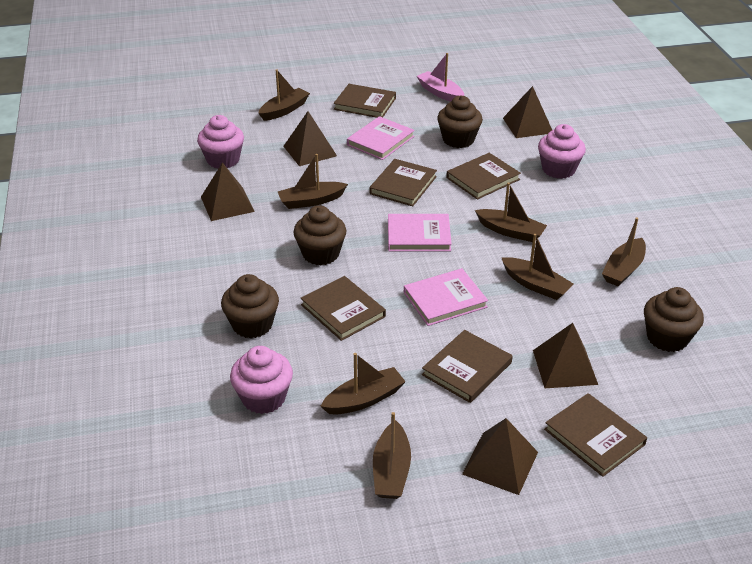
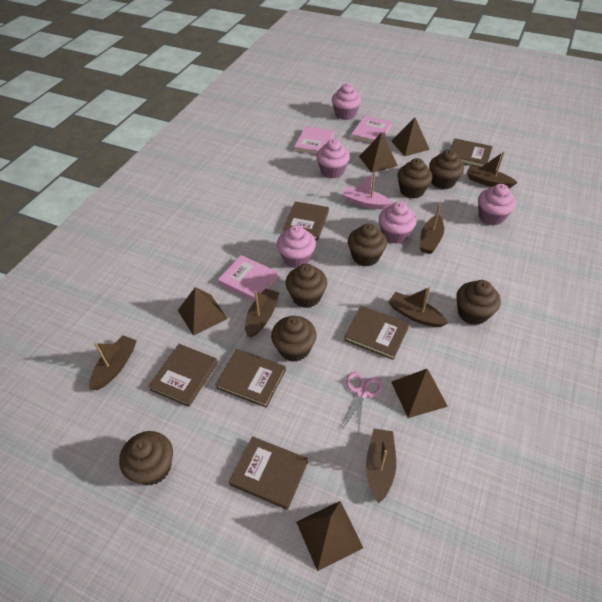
brown boat: [258,69,310,121] [278,154,348,209] [321,353,406,414] [373,412,411,499] [475,182,547,242] [502,234,574,300] [602,217,646,286] = 7 -> [89,335,137,390] [245,288,280,338] [366,429,396,503] [388,287,448,327] [419,204,444,254] [467,151,518,188] = 6
brown cupcake: [221,274,279,339] [293,206,346,265] [437,96,483,148] [644,287,704,352] = 4 -> [119,431,173,485] [271,316,316,362] [286,264,327,308] [348,224,387,267] [397,158,433,199] [429,149,464,190] [456,280,501,325] = 7
pink cupcake: [197,115,244,169] [230,346,293,414] [538,124,586,179] = 3 -> [277,225,316,268] [316,139,350,179] [332,83,361,120] [379,202,417,244] [478,184,516,225] = 5
pink scissors: none = 0 -> [343,372,383,431] = 1

